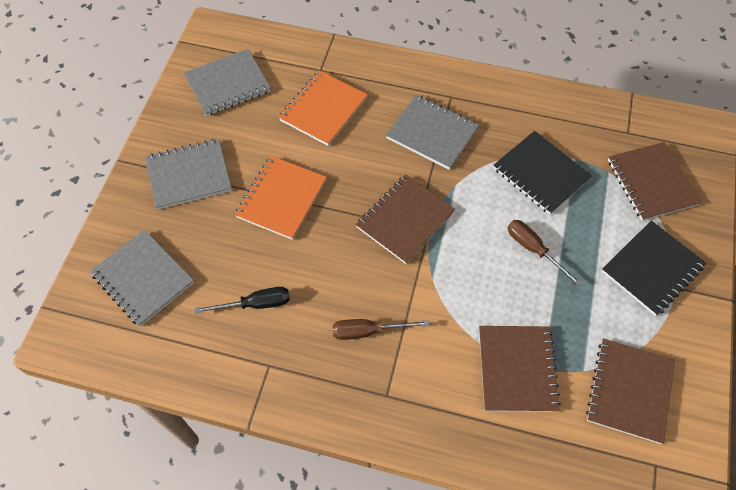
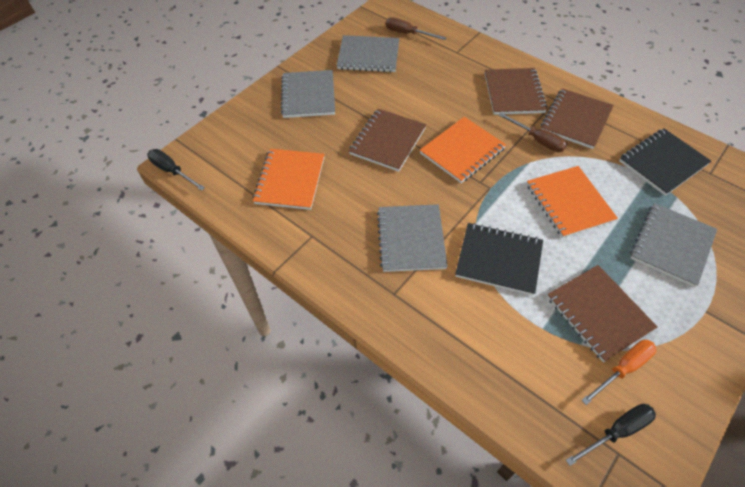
black screwdriver: [194,287,290,314] = 1 -> [147,149,205,191] [566,404,656,466] = 2
orange notebook: [235,156,327,240] [279,70,368,146] = 2 -> [253,149,325,210] [420,117,506,183] [527,166,618,238] = 3
orange screwdriver: none = 0 -> [582,340,657,405] = 1

